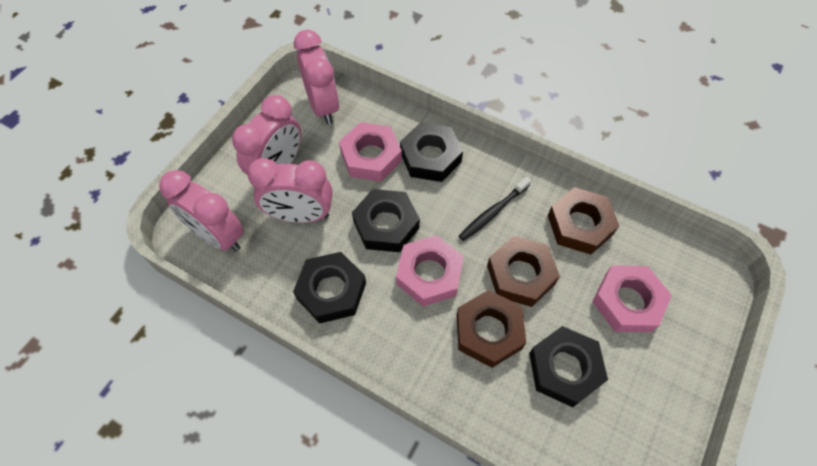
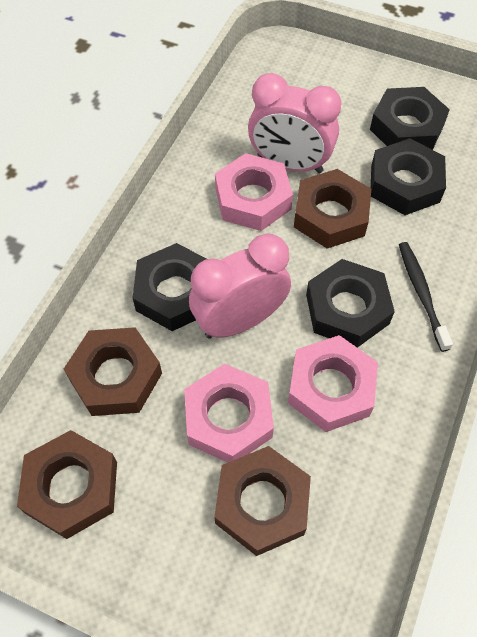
brown nut: [456,290,526,368] [487,236,560,307] [548,187,619,255] = 3 -> [17,430,117,539] [64,327,162,416] [214,446,311,556] [294,169,371,248] = 4
pink clock: [159,170,243,252] [232,95,301,174] [247,158,332,223] [294,30,339,124] = 4 -> [189,233,291,339] [248,73,342,173] = 2

